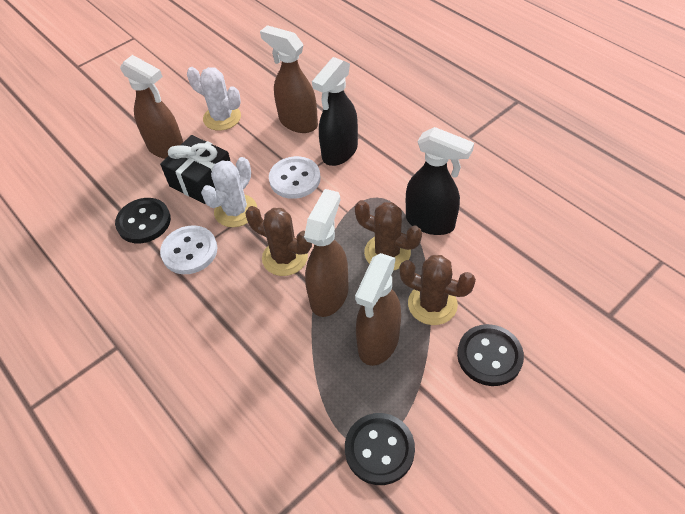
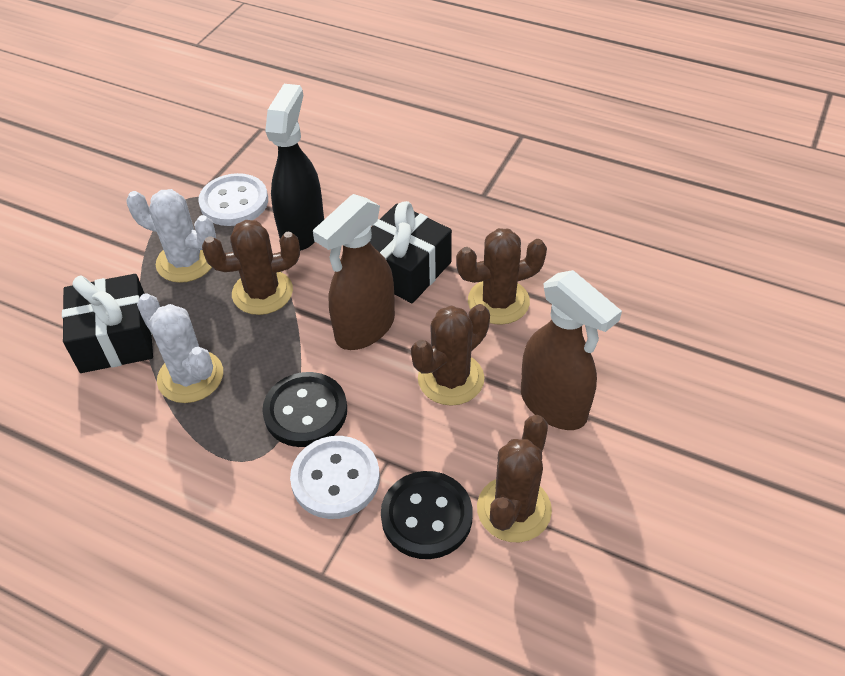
black button: [115,198,171,243] [345,413,415,485] [457,324,524,386] = 3 -> [262,372,347,447] [381,471,473,559] = 2
black gift: [160,135,231,204] = 1 -> [62,274,153,373] [370,201,452,303] = 2
black spray bottle: [312,57,358,166] [406,127,474,235] = 2 -> [265,84,324,251] = 1
brown cactus: [245,206,312,276] [355,200,422,271] [399,255,476,325] = 3 -> [202,220,300,315] [411,304,490,406] [456,228,547,325] [477,415,552,542] = 4
brown spray bottle: [120,55,183,159] [260,25,318,133] [304,189,349,317] [355,253,401,366] = 4 -> [313,194,395,350] [521,270,622,430] = 2

